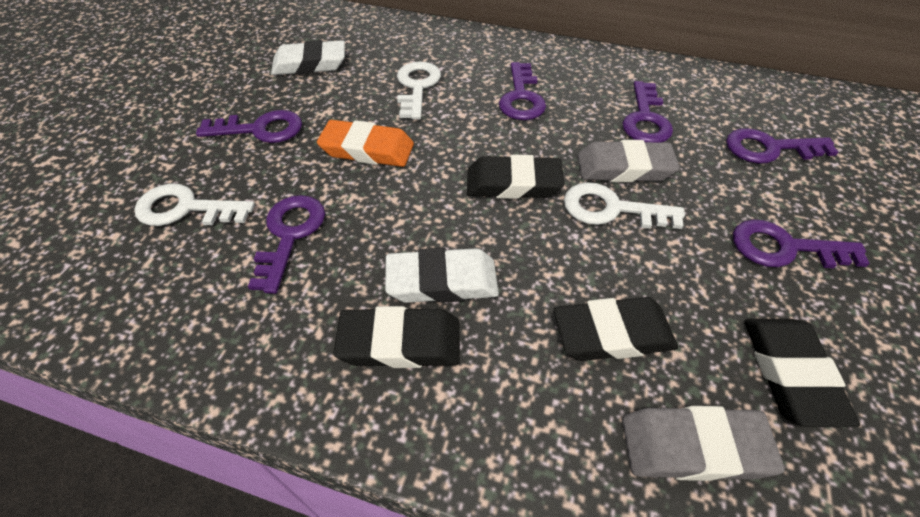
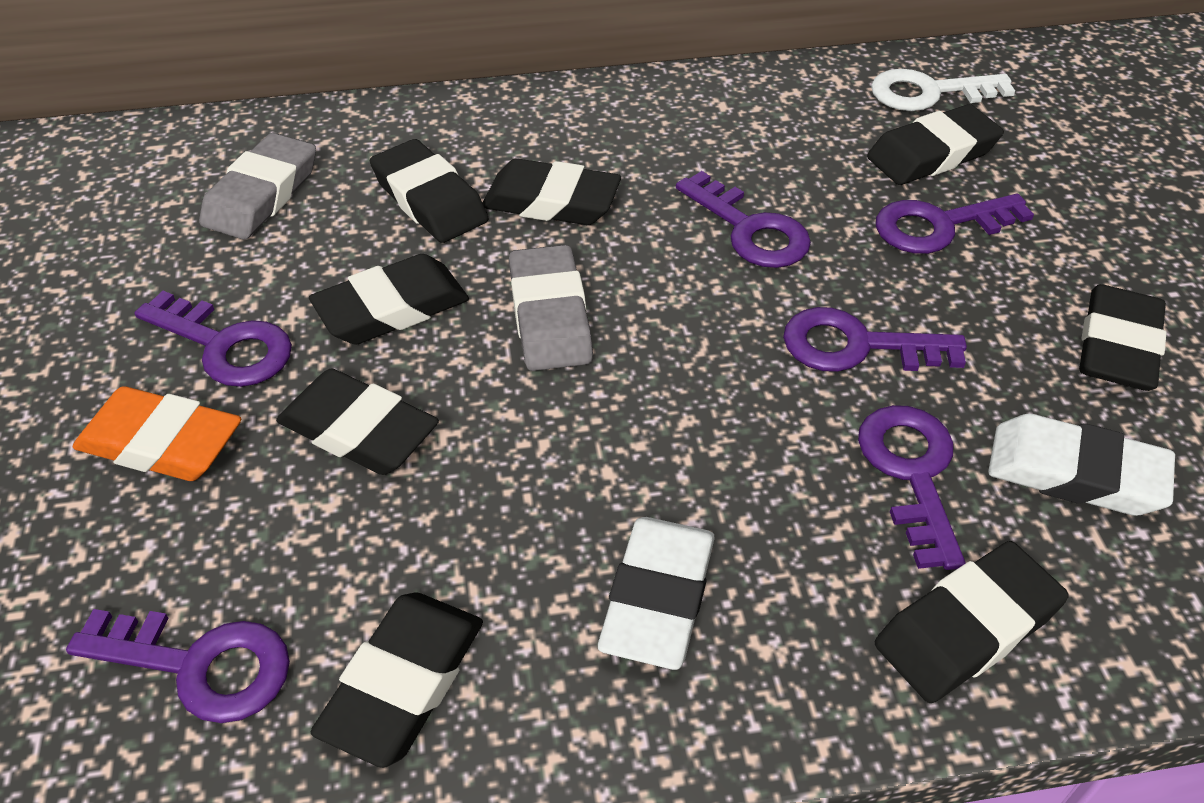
black eraser: [333,306,460,368] [467,154,564,199] [553,297,678,361] [745,319,860,427] = 4 -> [276,369,439,475] [309,254,469,344] [311,592,483,768] [370,139,488,243] [483,159,621,225] [867,104,1004,185] [875,541,1069,703] [1079,284,1167,391] = 8
white key: [134,184,255,226] [397,62,441,119] [564,182,685,229] = 3 -> [871,69,1015,111] = 1

